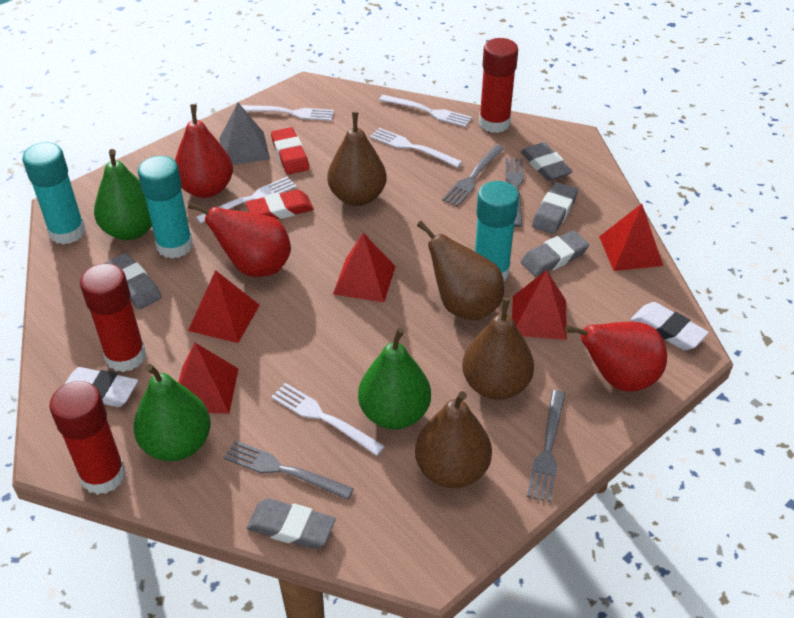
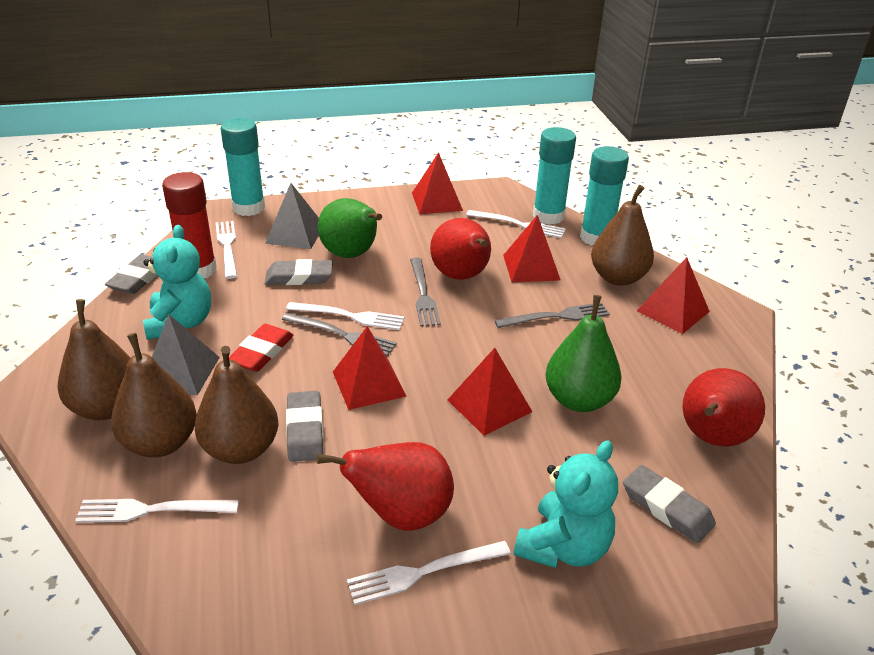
green pear: [94,149,152,240] [133,364,211,461] [358,328,431,429] = 3 -> [318,198,382,258] [545,295,622,412] = 2
grey eraser: [105,253,162,309] [247,498,336,549] [521,142,573,181] [521,231,589,277] [532,182,578,234] = 5 -> [105,254,157,294] [265,259,332,285] [286,391,324,462] [623,465,716,543] = 4
grey fork: [224,440,354,500] [442,145,504,207] [506,158,524,227] [527,390,565,502] = 4 -> [282,312,397,356] [410,257,441,327] [494,302,610,328] = 3
grey pyramid: [219,103,270,165] = 1 -> [152,314,220,395] [265,183,319,249] = 2
red eraser: [246,190,314,219] [271,127,309,174] = 2 -> [229,324,294,372] = 1
red glue stick: [49,381,126,495] [80,263,146,372] [479,38,518,133] = 3 -> [162,172,217,278] = 1
turquoise teddy bear: none = 0 -> [143,225,211,340] [514,440,618,568] = 2
white eraser: [64,367,138,407] [631,302,709,350] = 2 -> none = 0

